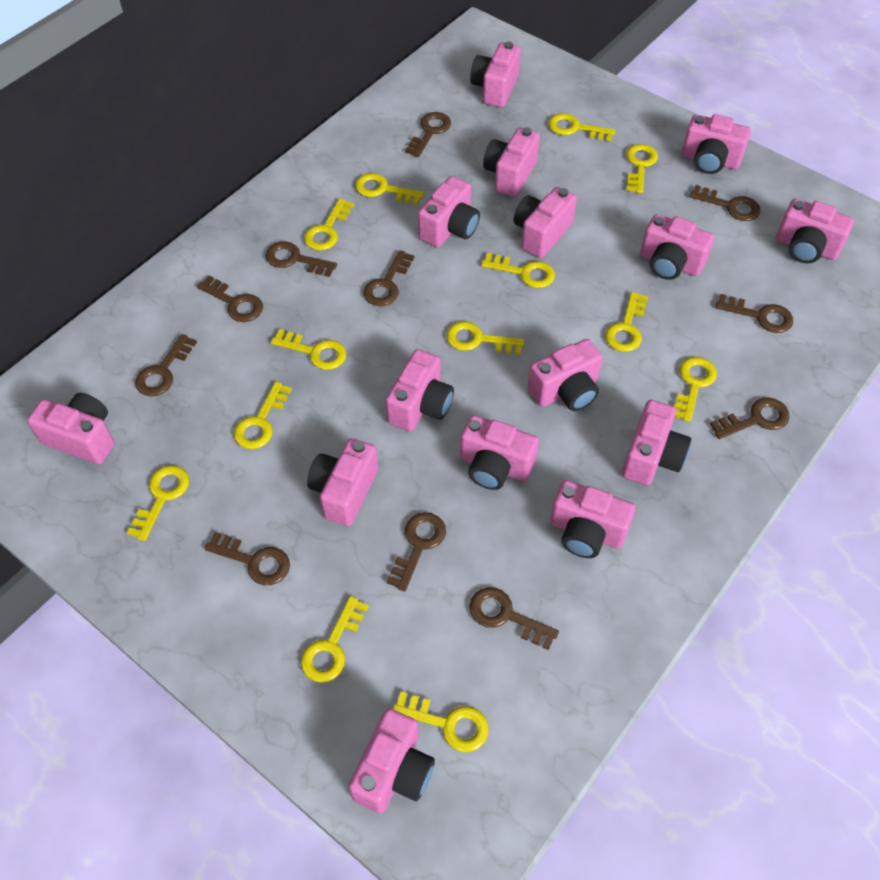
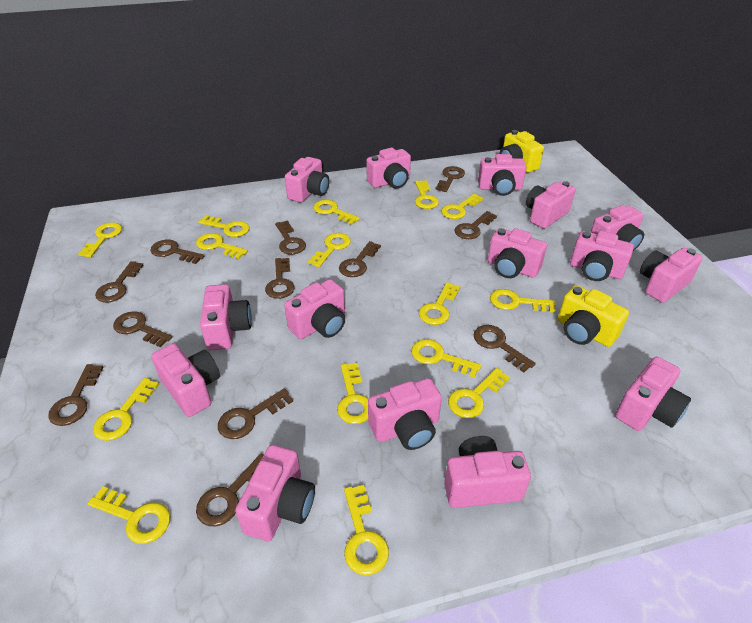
brown key: [135,334,197,396] [197,275,263,322] [204,532,290,585] [265,241,337,277] [363,250,415,306] [386,512,446,591] [405,112,451,157] [469,587,559,650] [689,185,760,221] [710,397,790,439] [715,294,793,333] = 11 -> [48,364,104,426] [95,261,144,303] [113,311,172,347] [151,240,204,264] [196,454,263,526] [218,388,293,439] [265,258,295,299] [275,221,306,255] [339,241,381,277] [435,166,465,192] [455,211,497,239] [474,325,536,372] = 12
yellow camera: none = 0 -> [500,130,544,173] [558,285,629,347] = 2
yellow key: [127,465,189,541] [234,382,292,449] [271,329,347,370] [301,596,369,683] [304,198,354,251] [355,173,424,205] [393,692,489,752] [446,321,525,355] [481,253,555,288] [549,113,615,141] [605,292,648,352] [626,144,658,193] [674,357,717,422] = 13 -> [78,222,122,257] [88,486,170,544] [93,378,159,441] [196,233,248,259] [198,215,250,237] [308,233,351,267] [313,200,360,225] [337,363,369,424] [344,485,389,575] [411,339,481,378] [415,180,439,209] [419,282,460,325] [441,194,483,219] [448,368,510,418] [490,289,556,312] = 15

